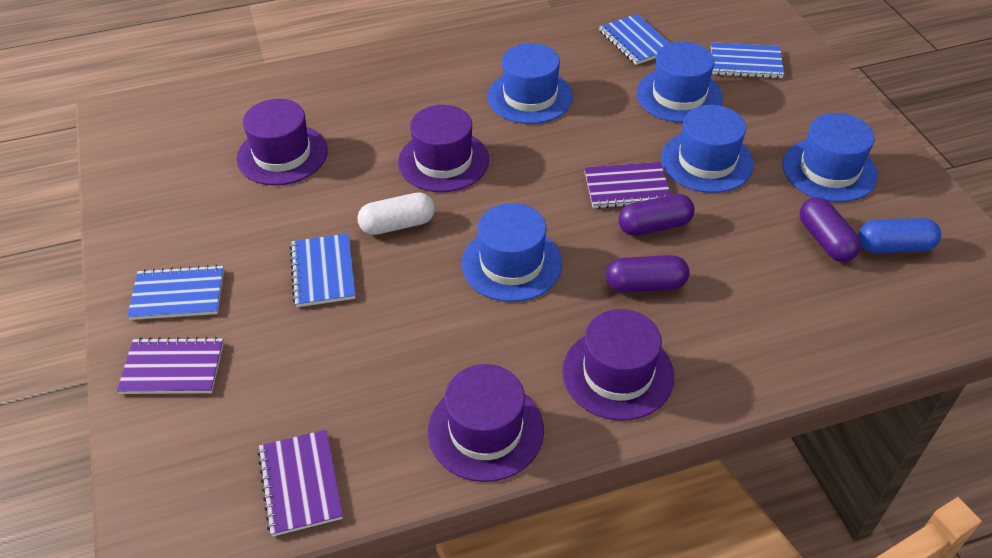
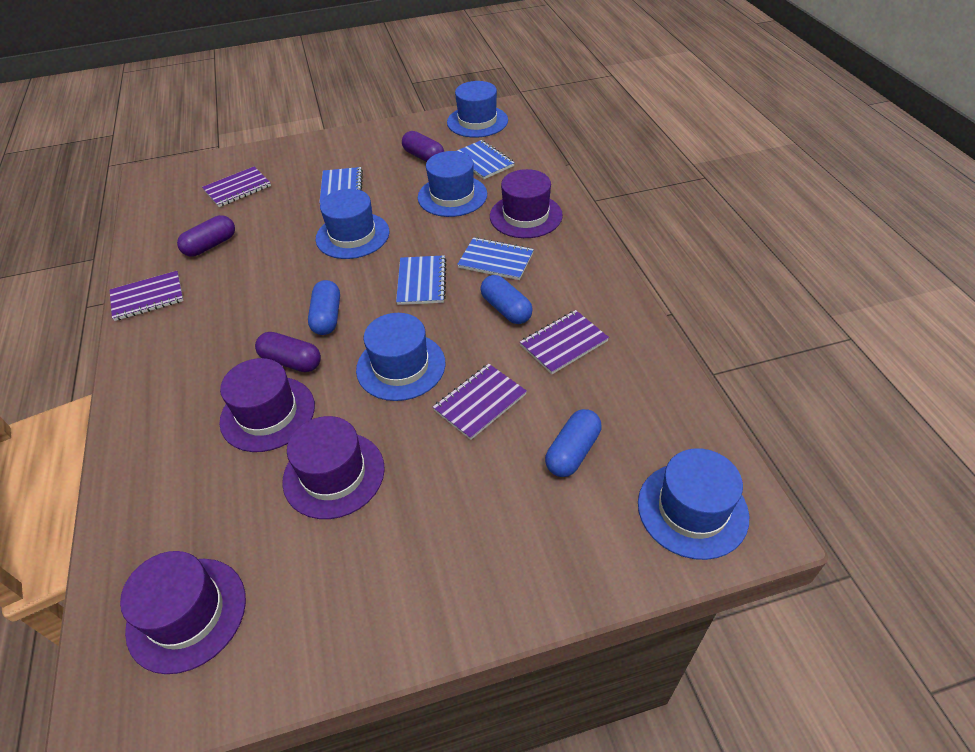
blue capsule: [858,218,941,253] = 1 -> [308,280,340,335] [480,275,533,324] [545,409,602,477] = 3
purple notebook: [117,337,224,394] [257,430,343,537] [584,162,671,209] = 3 -> [110,271,184,321] [202,167,271,207] [433,364,527,440] [520,310,609,374] = 4
white capsule: [357,192,435,235] = 1 -> none = 0

